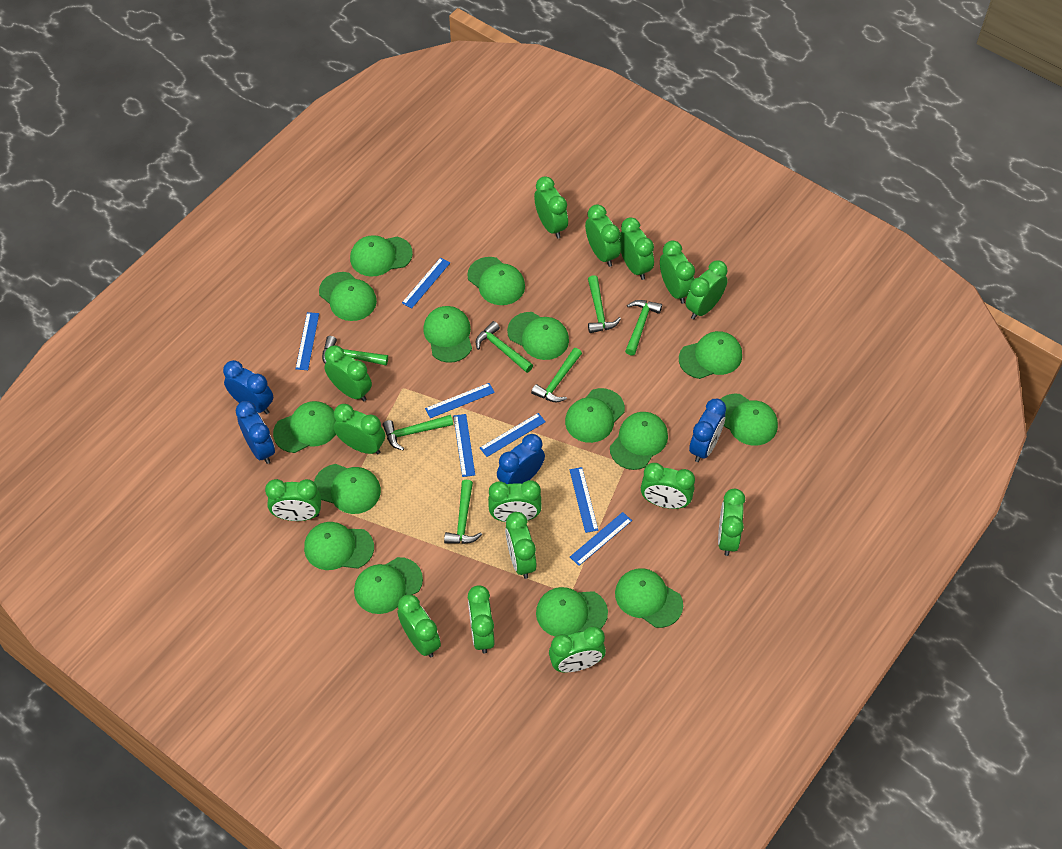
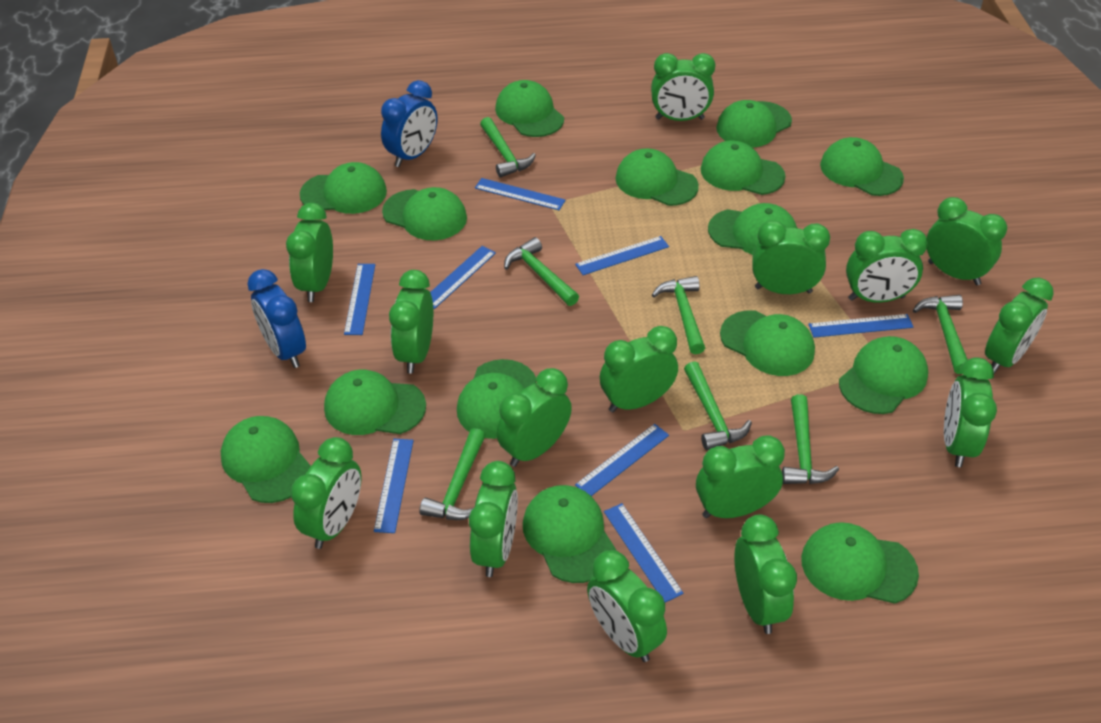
blue clock: [223,360,273,414] [236,401,275,464] [497,434,545,484] [689,399,726,462] = 4 -> [247,269,306,368] [381,80,437,167] = 2
blue ruler: [296,312,319,370] [402,257,450,309] [425,383,495,418] [453,414,475,477] [480,413,546,457] [569,467,598,533] [570,512,632,566] = 7 -> [344,264,375,335] [374,439,414,533] [430,246,496,309] [475,178,565,210] [575,236,669,275] [575,424,669,496] [604,503,684,602] [808,314,913,338] = 8

